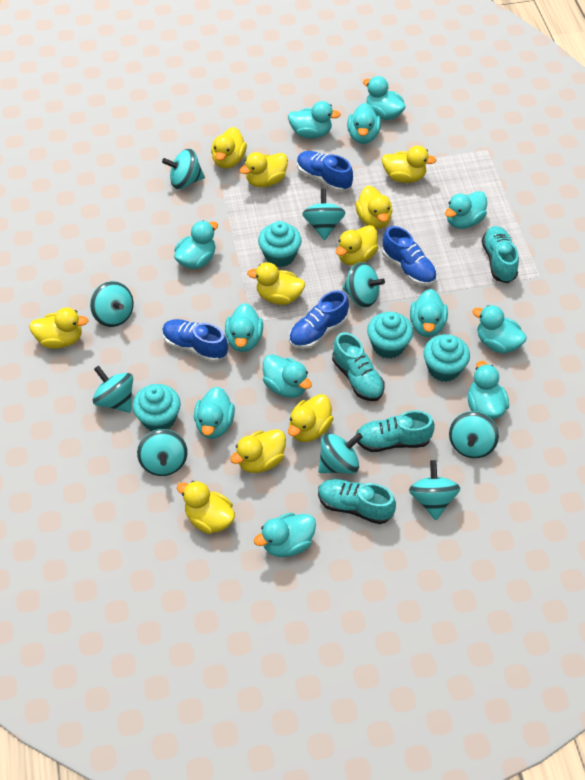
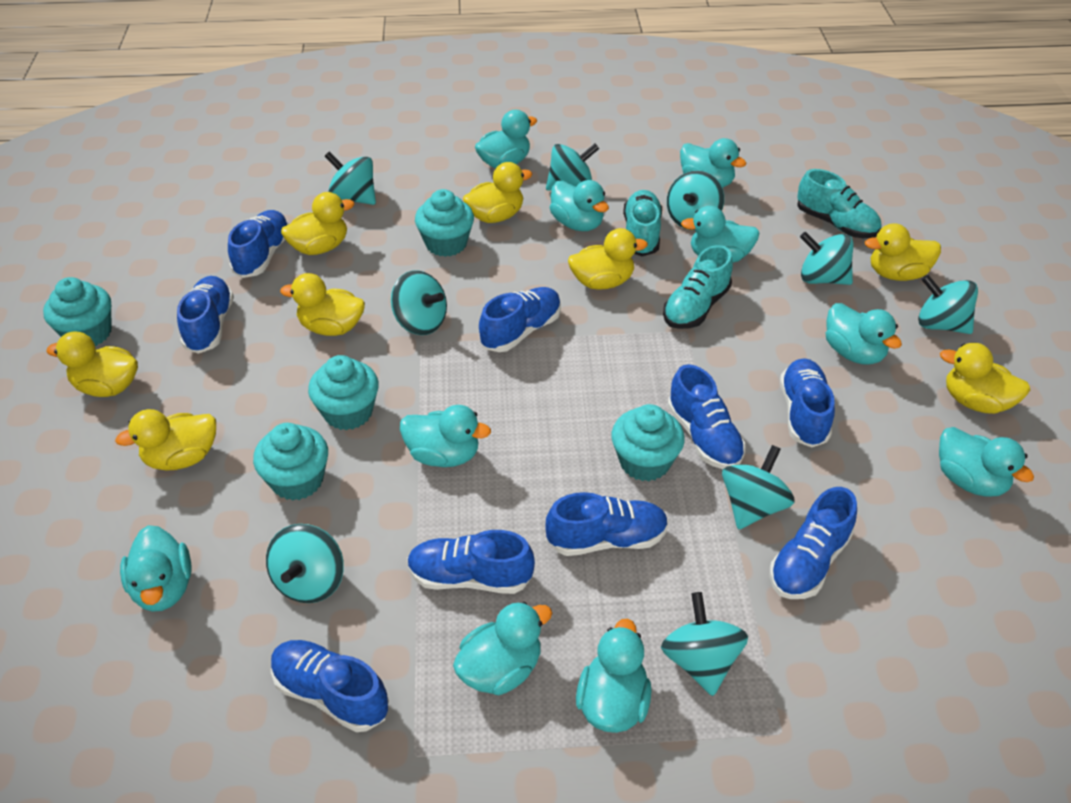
blue shoe: [162,319,228,362] [289,290,349,349] [297,151,353,192] [382,226,437,286] = 4 -> [177,276,234,354] [228,210,289,278] [271,640,389,732] [407,530,535,594] [479,287,561,352] [545,492,669,556] [668,364,746,469] [770,487,857,599] [780,358,835,447] = 9
turquoise cupcake: [133,384,181,431] [258,221,302,267] [367,312,413,358] [423,334,470,382] = 4 -> [43,277,111,346] [253,423,328,501] [308,355,379,430] [415,189,474,257] [611,404,685,481] = 5
turquoise duck: [174,221,218,269] [194,387,235,439] [225,303,263,352] [254,513,316,557] [263,354,312,398] [288,101,341,139] [347,103,381,144] [363,76,405,120] [410,289,448,337] [445,191,487,229] [468,361,509,419] [473,305,527,353] = 12 -> [120,525,192,612] [400,405,491,467] [453,601,552,695] [475,110,537,168] [550,180,609,231] [576,619,652,733] [680,138,746,188] [681,206,760,263] [826,303,902,364] [939,427,1034,497] = 10
turquoise shoe: [318,479,396,524] [332,332,384,401] [356,411,435,452] [482,226,519,283] = 4 -> [623,190,662,256] [663,245,733,329] [797,169,881,238] = 3
yellow duck: [29,307,88,349] [177,481,235,534] [211,127,247,169] [230,429,286,473] [239,152,288,188] [247,262,305,305] [288,394,333,442] [336,225,378,265] [355,186,392,229] [382,146,436,183] = 10 -> [46,332,138,397] [115,409,216,471] [280,273,365,336] [281,192,354,255] [463,162,532,223] [568,228,648,290] [865,223,941,281] [940,343,1030,414] = 8

